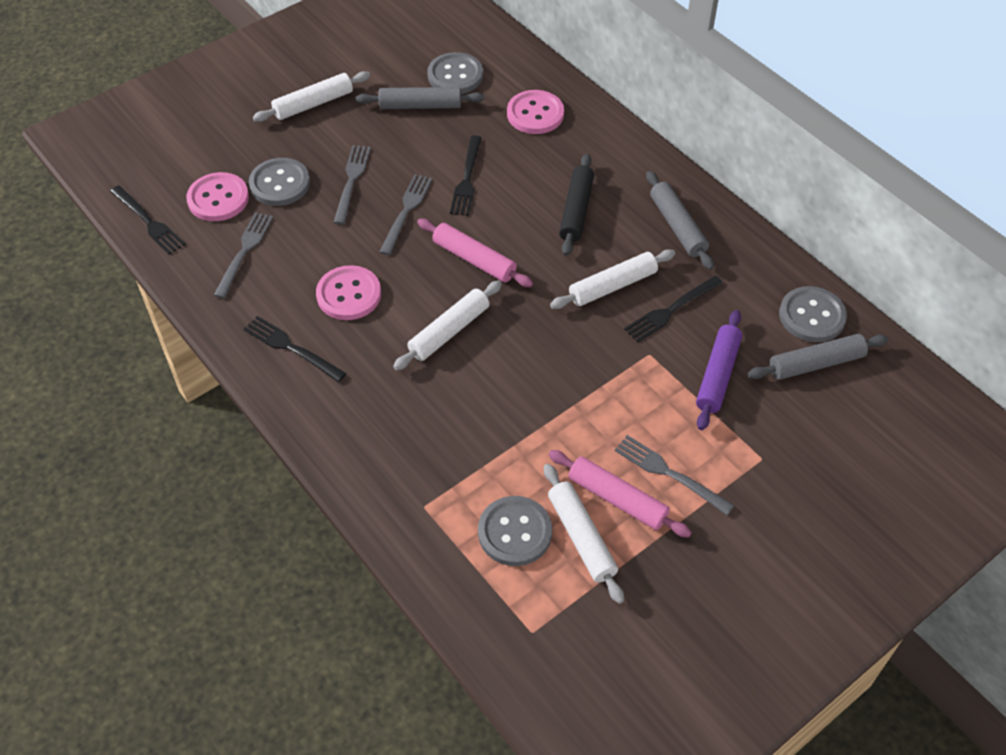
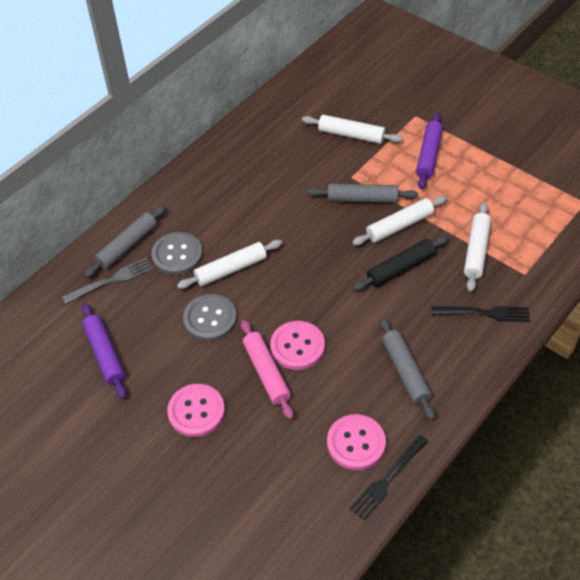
black fork: [110,185,186,255] [244,316,346,382] [450,135,482,216] [624,276,723,343] = 4 -> [350,435,428,521] [432,306,530,322] = 2
grey button: [249,158,310,206] [427,52,483,94] [478,496,552,566] [779,286,847,342] = 4 -> [151,232,203,275] [183,294,237,341] = 2
grey fork: [214,212,273,298] [333,145,371,225] [379,174,432,255] [615,435,734,515] = 4 -> [62,257,153,304] = 1
pink rolling pin: [417,219,533,287] [549,450,692,538] = 2 -> [241,320,294,419] = 1
purple rolling pin: [696,310,742,430] = 1 -> [82,303,127,399] [416,112,443,189] = 2

